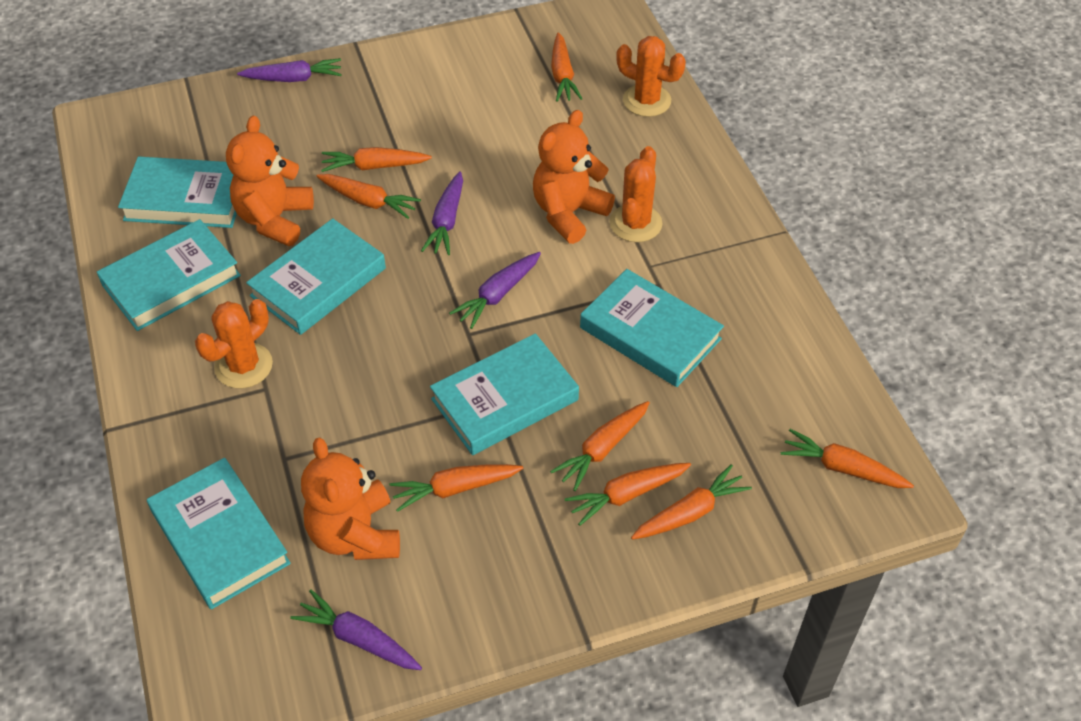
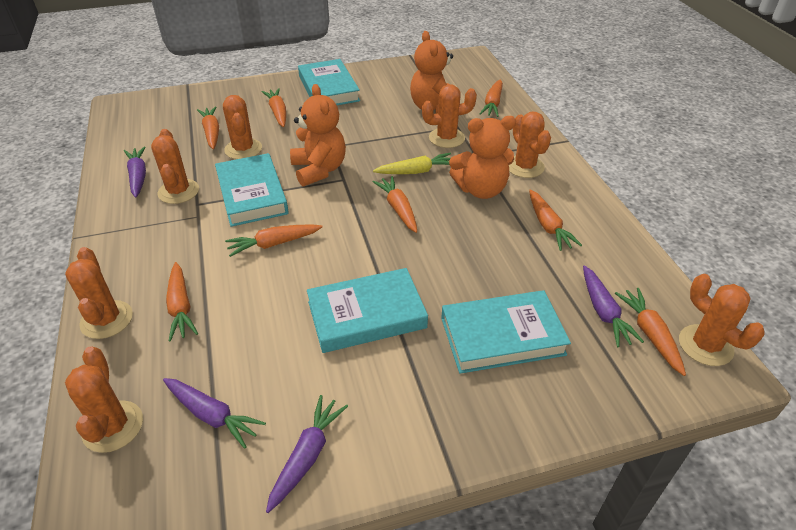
orange cactus: [195,299,273,388] [610,146,662,242] [616,36,686,117] = 3 -> [65,247,133,339] [65,346,143,453] [151,129,199,204] [223,95,262,159] [422,84,477,148] [509,112,551,178] [679,274,765,366] = 7
turquoise book: [97,219,241,331] [118,157,237,228] [147,458,291,609] [246,218,386,335] [430,333,579,455] [580,269,724,387] = 6 -> [215,153,289,227] [298,59,360,105] [307,268,428,353] [441,290,571,374] = 4
yellow carrot: none = 0 -> [373,153,451,174] = 1

